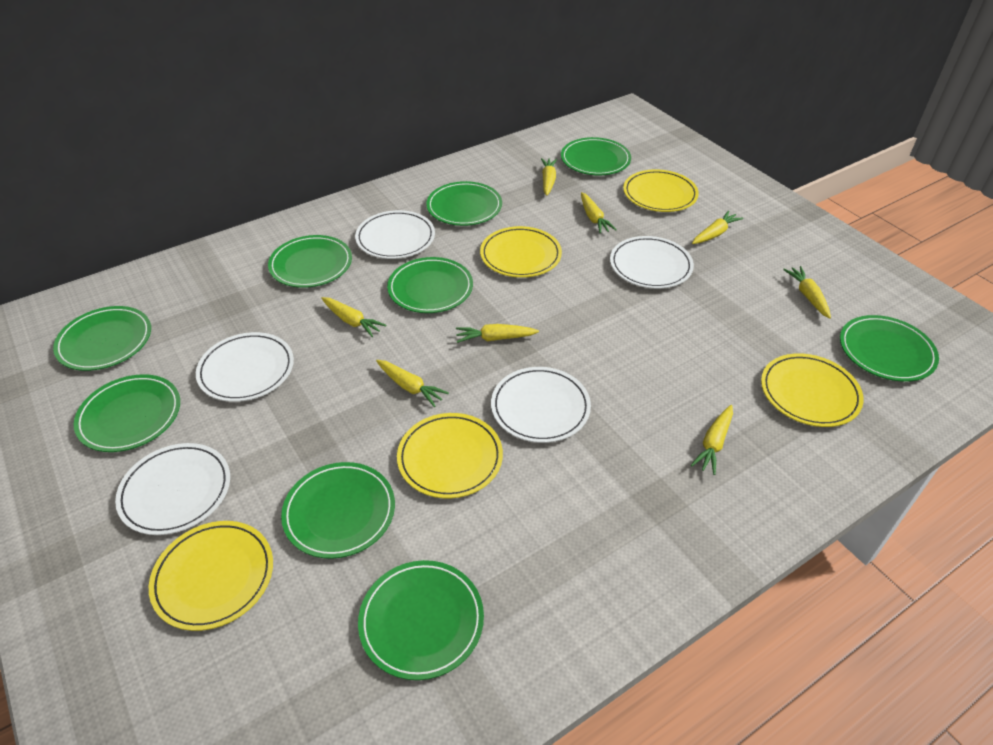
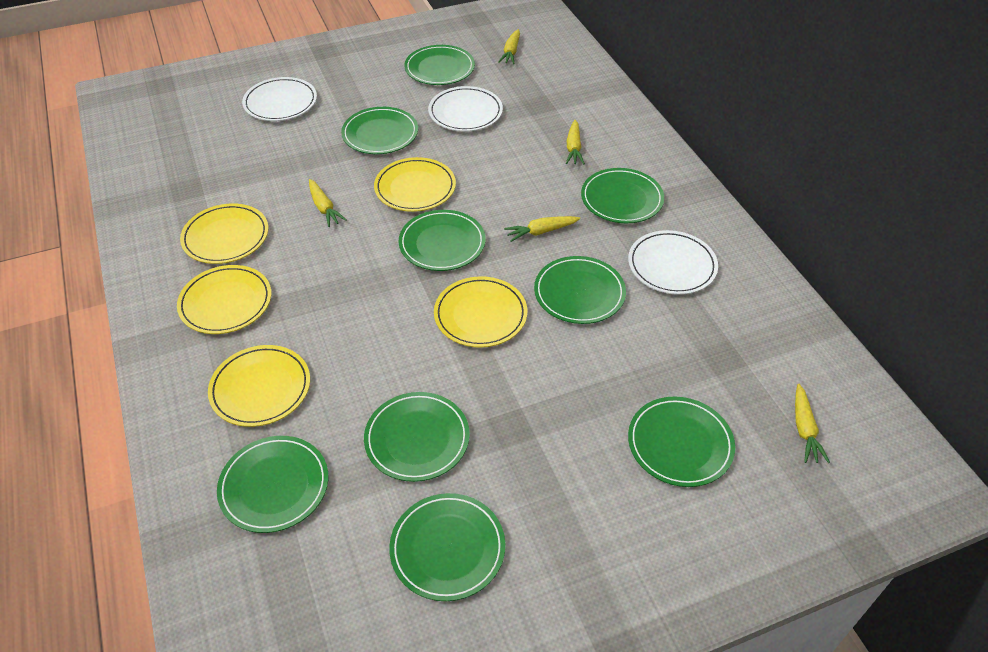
white plate: [115,443,230,535] [196,332,294,402] [355,210,435,259] [491,367,591,443] [610,236,694,289] = 5 -> [242,77,317,121] [428,86,503,132] [628,230,718,295] = 3
yellow carrot: [321,297,386,337] [376,360,449,407] [456,324,539,343] [541,158,557,196] [581,192,617,234] [691,405,733,475] [692,210,743,244] [783,266,831,319] = 8 -> [309,179,347,227] [498,29,520,64] [504,216,580,242] [566,120,585,165] [795,384,830,463] = 5

